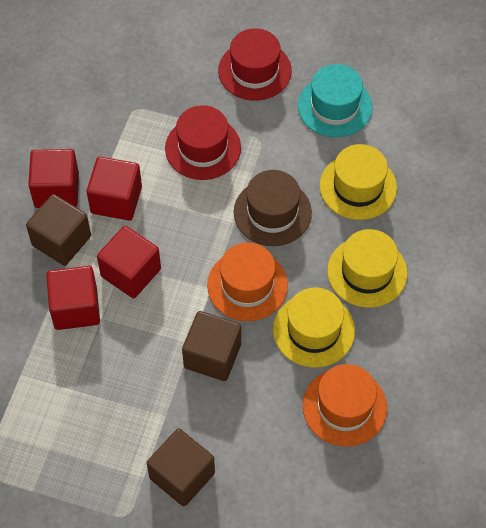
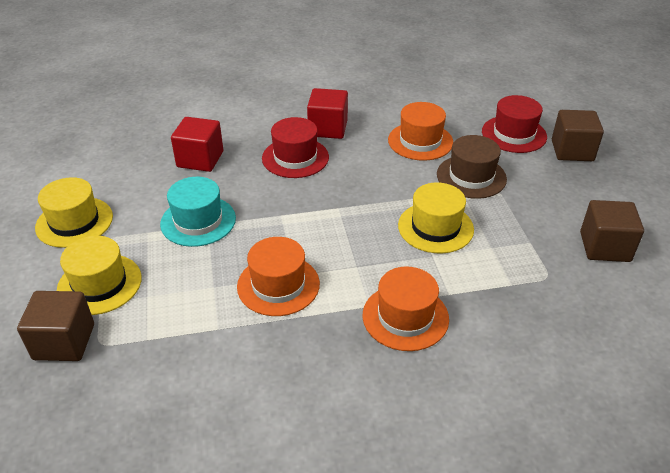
orange hat: [207,242,288,321] [303,364,387,447] = 2 -> [237,237,320,316] [362,266,449,351] [388,102,453,161] = 3
red cube: [28,149,79,208] [46,266,100,330] [87,157,142,221] [97,226,161,298] = 4 -> [171,117,223,172] [307,88,348,139] = 2

